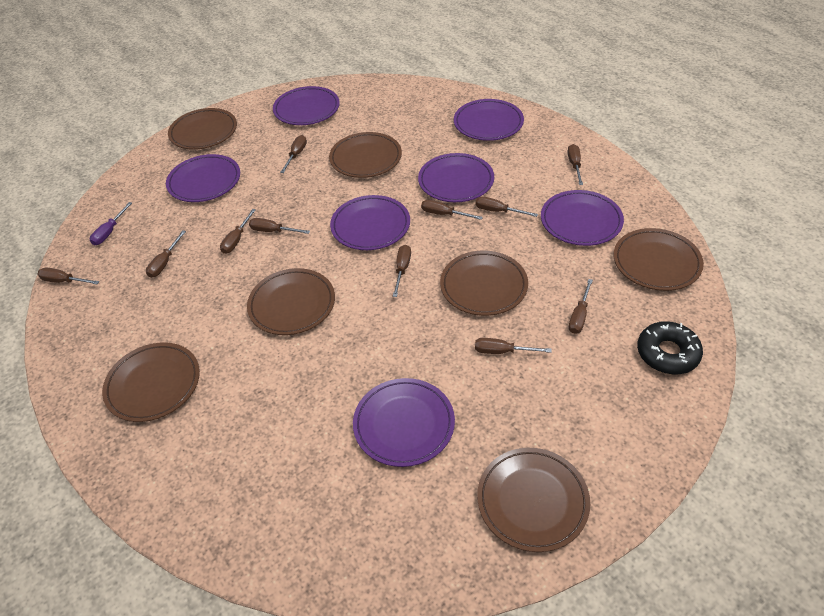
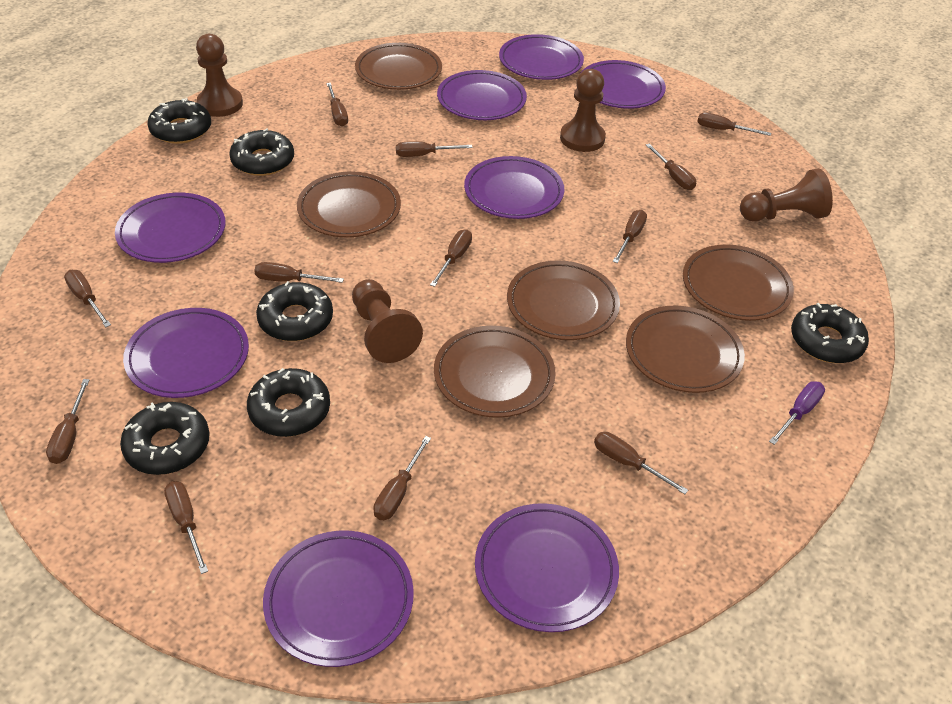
black donut: [637,321,703,375] = 1 -> [120,402,210,475] [147,98,211,144] [229,129,294,176] [247,368,330,437] [256,281,333,341] [791,303,869,363] = 6
brown pawn: none = 0 -> [196,34,243,117] [352,279,423,363] [560,69,606,152] [740,168,833,222] = 4
brown plate: [102,343,200,422] [168,108,237,150] [247,268,335,335] [329,132,402,178] [440,251,528,316] [477,448,590,552] [614,228,704,291] = 7 -> [297,172,401,237] [355,43,442,90] [434,326,556,418] [507,260,620,340] [626,306,745,393] [683,244,794,321] = 6
brown screwdriver: [37,268,99,284] [146,230,186,278] [220,209,256,254] [249,218,310,234] [280,135,307,173] [393,245,411,297] [421,200,483,220] [475,196,538,217] [475,338,552,354] [568,144,583,185] [569,279,593,334] = 11 -> [46,379,89,464] [64,270,111,327] [164,481,208,574] [254,262,344,283] [326,83,348,127] [373,436,431,520] [396,141,473,157] [430,229,472,287] [594,432,688,494] [613,210,647,263] [646,144,696,190] [697,112,771,136] = 12
purple plate: [166,154,240,202] [273,86,340,125] [330,195,410,250] [353,378,455,467] [418,153,494,202] [454,99,524,141] [541,190,624,246] = 7 -> [115,193,226,263] [123,308,249,398] [263,531,414,667] [437,70,527,120] [464,156,564,219] [475,503,619,632] [499,34,584,80] [581,60,666,109] = 8

